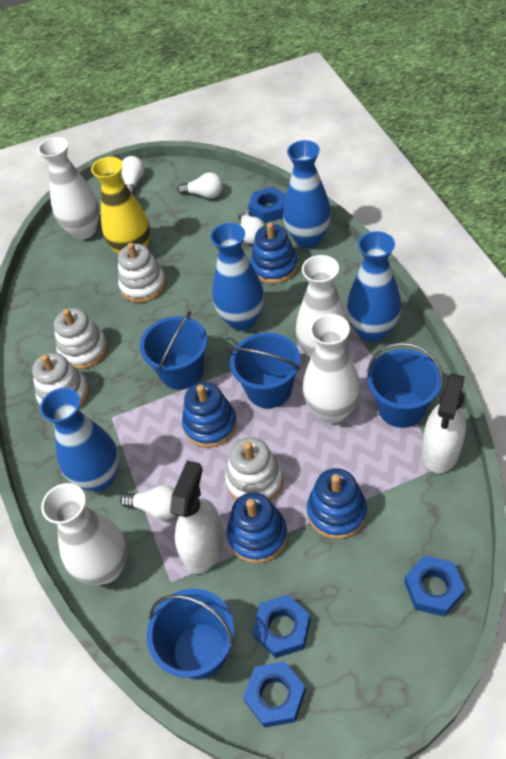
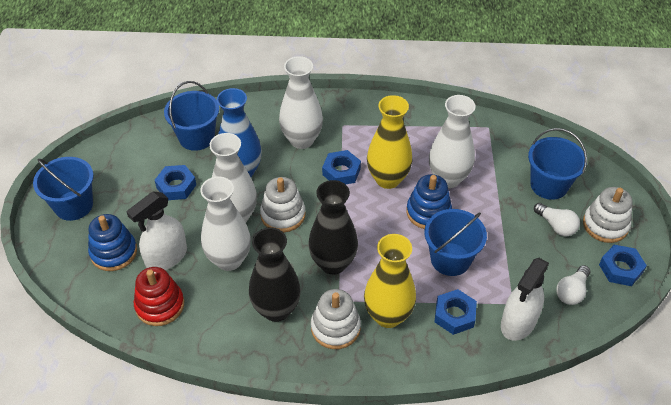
black vase: none = 0 -> [249,228,301,322] [308,180,358,274] = 2
blue stacking toy: [182,382,237,448] [227,492,288,563] [250,223,298,284] [307,468,367,539] = 4 -> [88,214,137,271] [406,174,452,229] = 2
blue vase: [40,388,120,492] [210,223,264,331] [283,140,331,248] [347,231,401,342] = 4 -> [217,88,262,177] = 1
red stacking toy: none = 0 -> [134,267,184,326] = 1
white light bulb: [120,485,175,520] [121,156,145,196] [177,172,223,199] [238,210,265,244] = 4 -> [534,203,580,237] [556,265,590,305] = 2
white stacking toy: [32,353,89,408] [54,308,107,369] [118,243,166,303] [225,437,283,501] = 4 -> [260,177,306,233] [311,289,361,349] [583,187,632,243] = 3
yellow vase: [91,157,150,254] = 1 -> [364,234,416,328] [367,95,413,189] = 2

